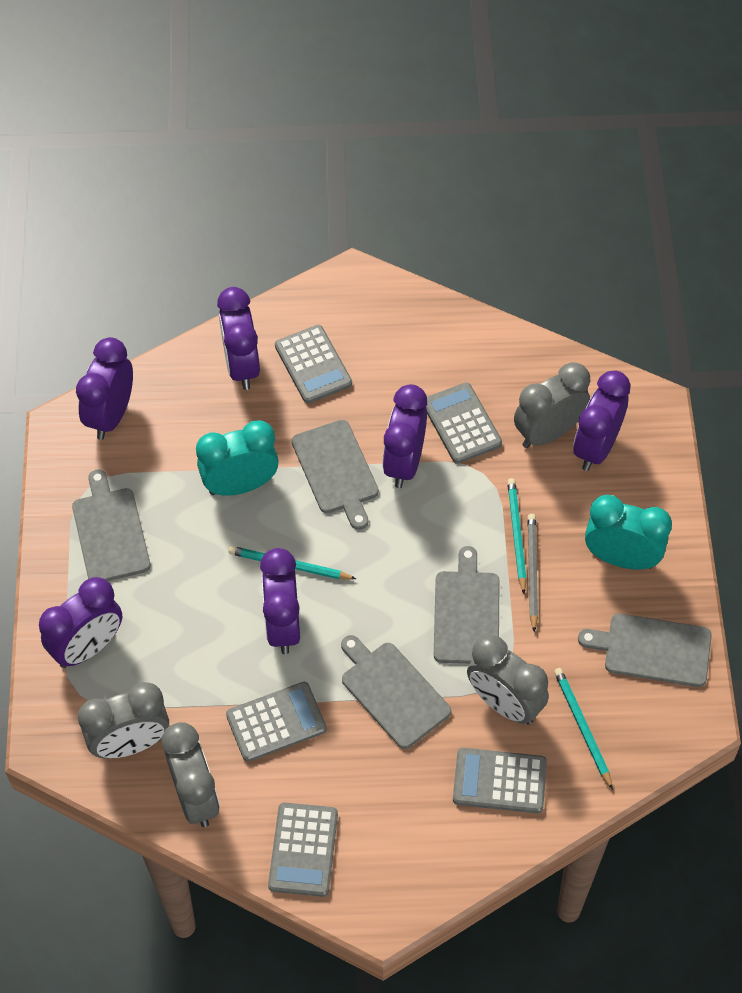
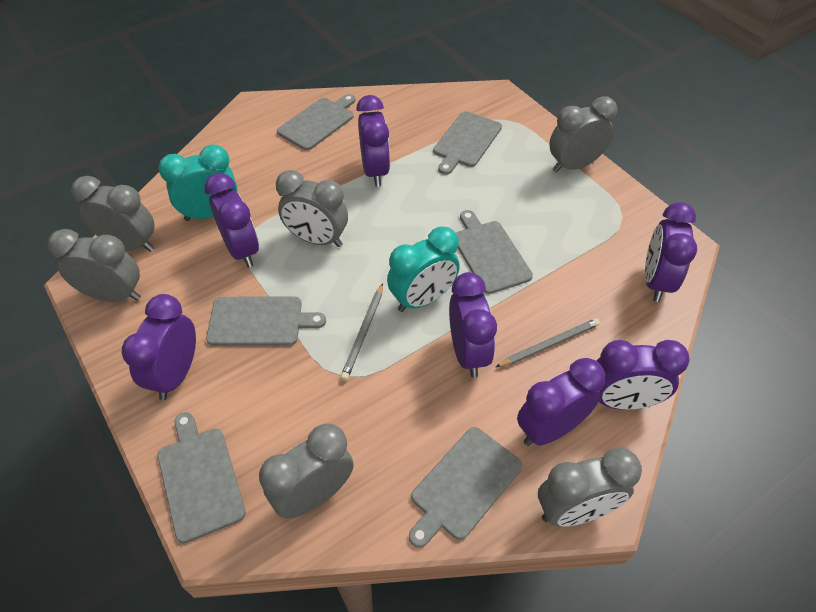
grey calculator: [226,682,327,762] [268,802,338,897] [275,325,352,404] [426,382,502,464] [453,748,547,813] = 5 -> none = 0
grey clock: [78,682,169,759] [162,722,220,827] [467,635,549,725] [514,362,590,448] = 4 -> [48,229,141,302] [71,176,154,252] [259,423,354,519] [276,170,348,247] [538,447,642,527] [549,96,618,173] = 6
grey cutting board: [72,469,151,581] [291,420,379,530] [341,635,451,749] [434,546,500,664] [578,613,712,687] = 5 -> [158,412,246,543] [206,296,326,346] [277,94,355,150] [409,427,522,548] [433,111,502,175] [456,210,533,294] = 6
grey pencil: [527,514,538,632] = 1 -> [340,284,383,381] [496,318,600,367] = 2
purple clock: [39,577,122,668] [76,337,133,440] [217,287,260,390] [260,548,300,654] [382,384,427,488] [573,370,631,471] = 6 -> [122,294,196,400] [204,173,259,268] [356,95,390,187] [449,272,497,378] [517,358,605,446] [596,340,690,410] [645,202,697,302] = 7
turquoise pencil: [229,546,356,580] [507,478,527,594] [554,668,613,790] = 3 -> none = 0

